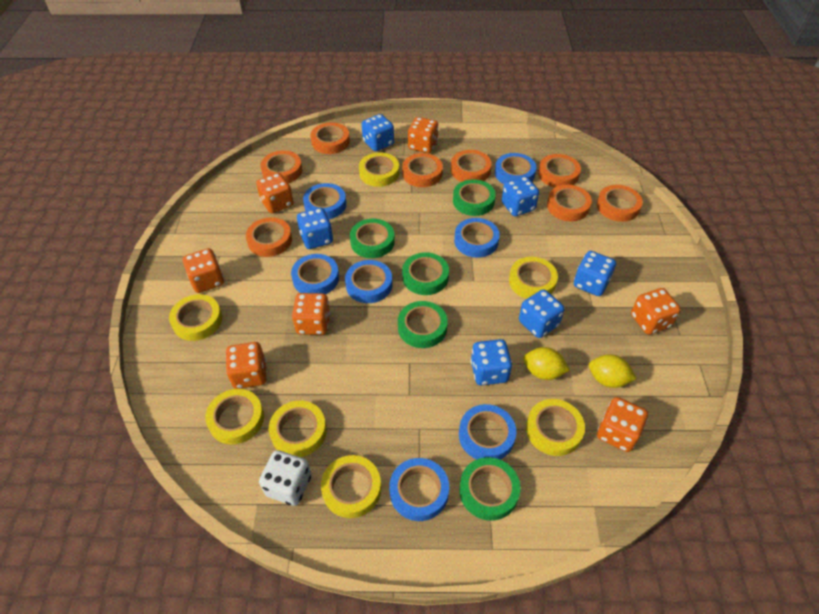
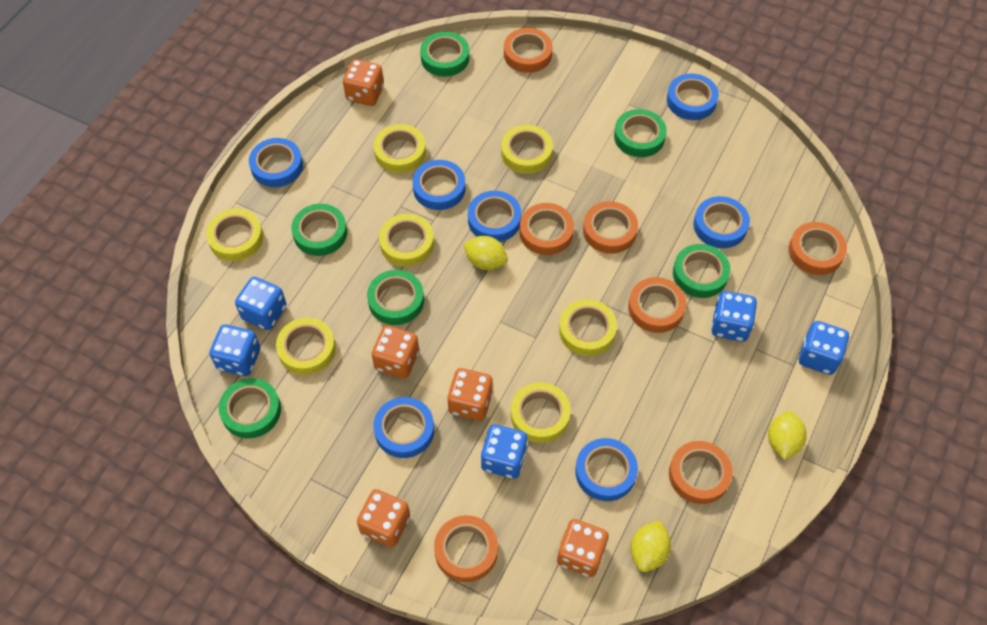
blue dice: [297,208,333,249] [362,114,394,151] [471,339,512,385] [502,176,539,216] [519,289,565,338] [574,251,616,296] = 6 -> [209,324,260,376] [235,277,286,330] [481,424,528,479] [711,291,757,342] [799,321,849,375] = 5
green tape: [350,219,395,258] [398,301,448,348] [402,252,449,295] [453,179,496,216] [459,457,521,521] = 5 -> [219,378,281,438] [291,204,347,256] [367,270,424,325] [420,32,469,77] [614,109,667,157] [673,244,730,298] = 6
orange dice: [183,248,224,293] [225,342,267,389] [256,173,294,213] [292,293,331,335] [408,117,438,153] [597,397,648,452] [631,288,681,335] = 7 -> [343,59,384,106] [357,489,410,547] [371,325,419,379] [447,368,493,421] [557,519,608,577] = 5
orange tape: [246,217,292,257] [261,151,302,183] [311,122,350,154] [402,153,443,187] [451,150,492,182] [538,154,581,188] [547,184,592,221] [597,185,643,222] = 8 -> [434,515,498,582] [504,28,553,73] [520,203,574,255] [583,201,638,254] [628,277,686,333] [669,441,733,504] [788,222,847,275] = 7
white dice: [259,450,311,506] = 1 -> none = 0
yellow lemon: [523,347,570,380] [589,354,637,388] = 2 -> [463,236,508,270] [631,521,671,572] [768,411,807,460] = 3

